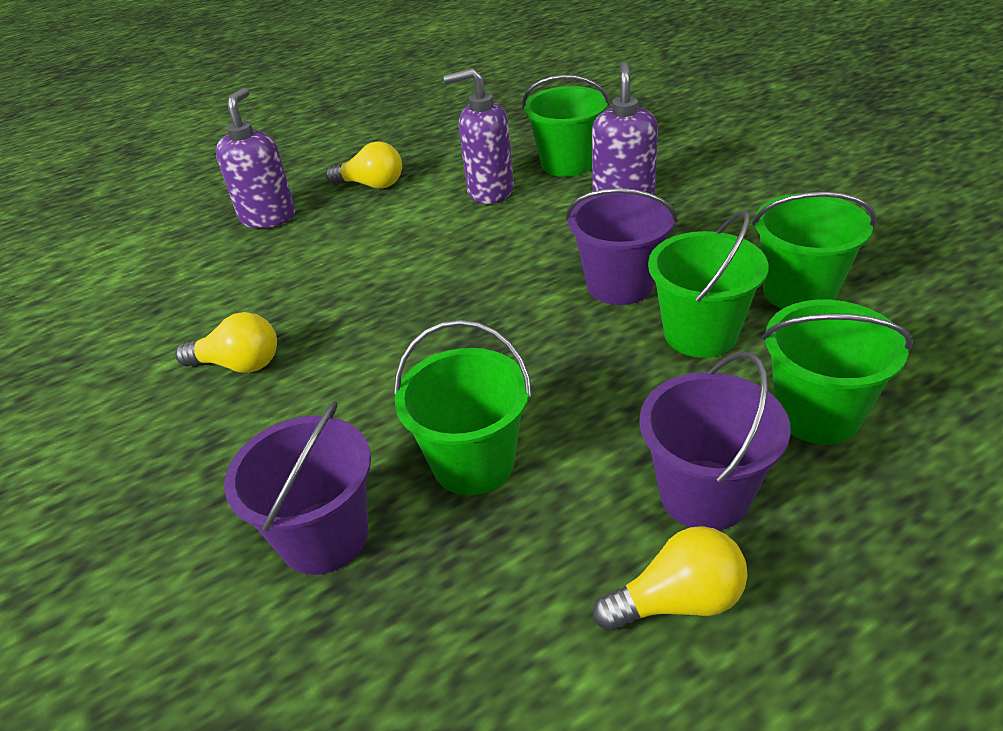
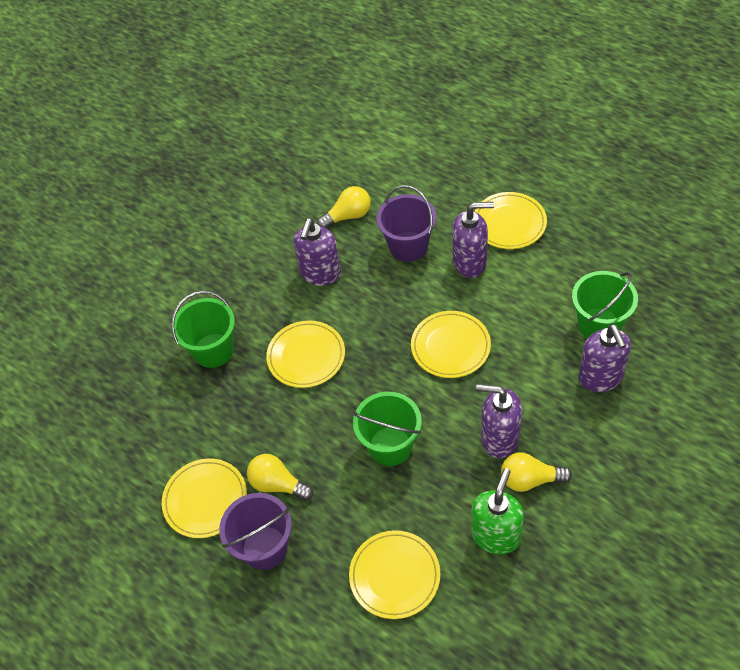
green bucket: [394,320,532,495] [522,75,610,177] [648,210,768,358] [752,192,876,309] [762,299,913,444] = 5 -> [171,291,235,368] [353,392,422,466] [572,271,638,339] = 3
green soap dispenser: none = 0 -> [471,468,524,554] = 1
purple bucket: [224,401,371,575] [566,188,678,305] [639,351,791,530] = 3 -> [219,493,292,570] [376,185,436,262] = 2
purple soap dispenser: [216,88,296,228] [443,68,514,204] [592,62,658,195] = 3 -> [293,218,341,286] [452,202,494,278] [476,384,522,459] [579,324,631,392] = 4
yellow plate: none = 0 -> [162,458,247,538] [266,320,345,388] [349,530,440,619] [411,311,491,378] [474,192,547,249] = 5

